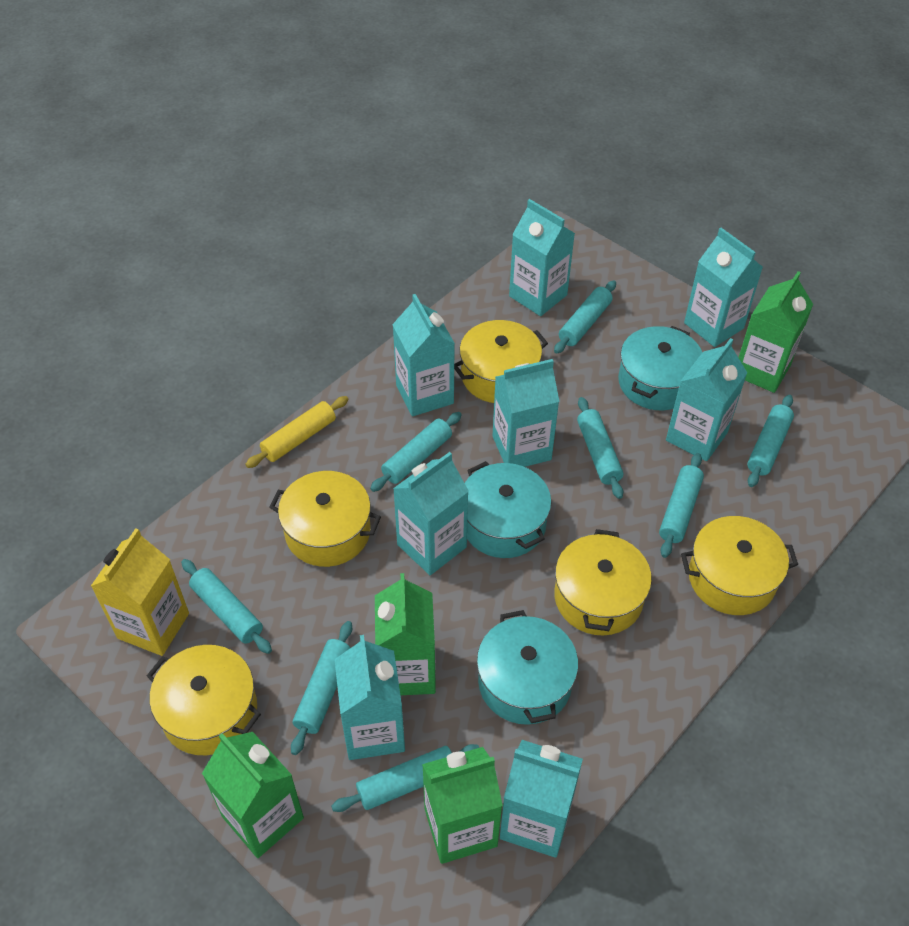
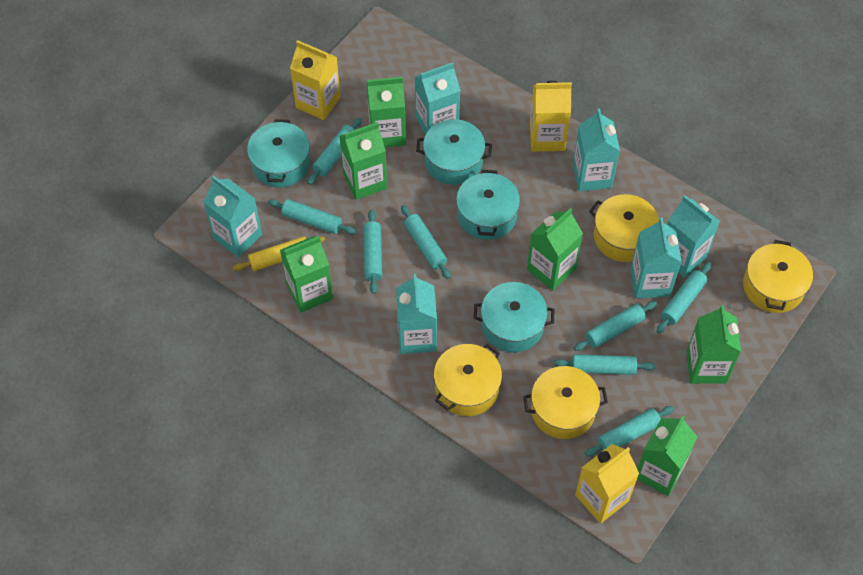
green carton: [202,732,304,858] [375,573,436,695] [422,747,503,864] [738,271,813,393] = 4 -> [280,236,333,312] [340,122,387,200] [367,77,406,147] [527,208,583,290] [637,416,697,496] [687,305,741,384] = 6
turquoise carton: [334,635,405,760] [392,294,455,416] [393,452,469,575] [492,359,559,467] [500,740,583,858] [509,199,575,316] [666,338,747,461] [684,228,763,347] = 8 -> [204,176,262,257] [396,274,437,354] [415,62,460,135] [573,109,620,191] [630,218,682,298] [667,195,720,278] = 6
turquoise pot: [465,461,551,558] [477,610,578,725] [618,326,702,410] = 3 -> [247,119,310,187] [416,119,492,185] [456,170,520,240] [474,282,554,352] = 4
yellow carton: [91,528,189,656] = 1 -> [290,40,340,120] [530,81,572,152] [575,444,639,523] = 3
yellow pot: [147,645,261,755] [269,471,381,567] [454,320,548,403] [554,529,652,636] [681,516,798,615] = 5 -> [434,344,502,416] [523,366,608,439] [589,194,659,262] [743,240,813,313] = 4

